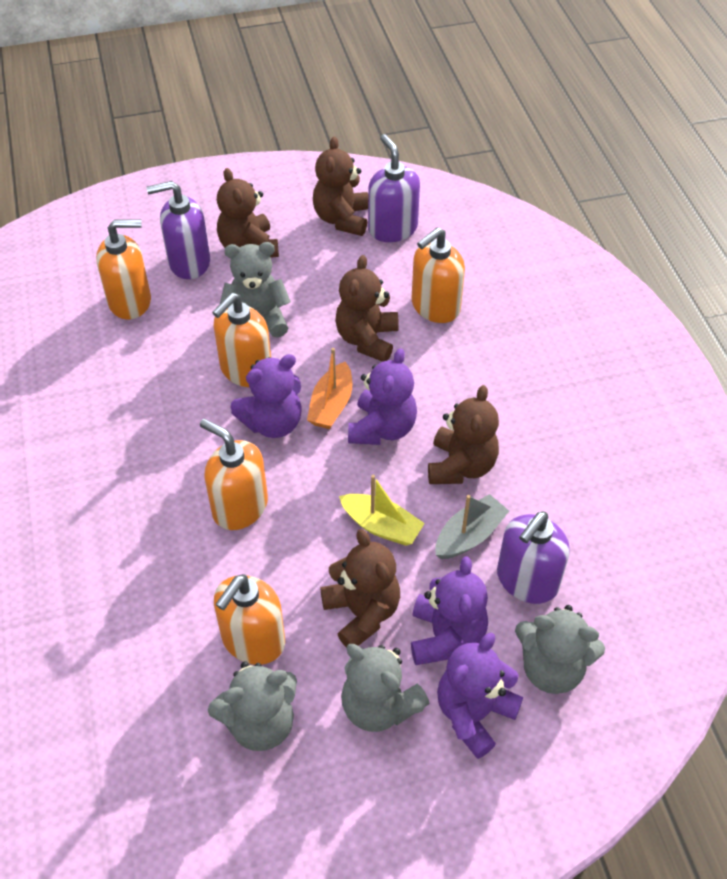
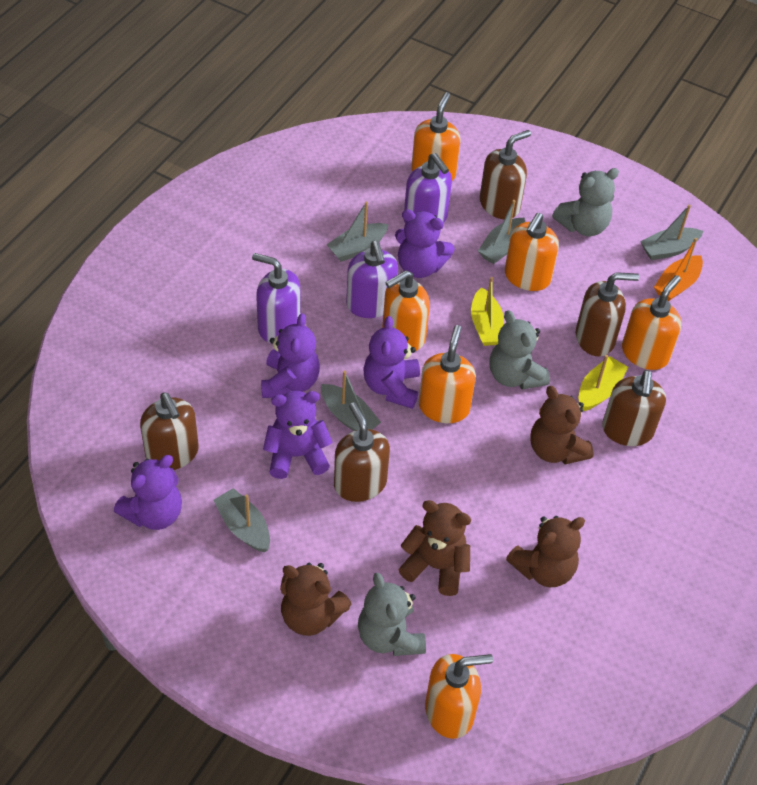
brown soap dispenser: none = 0 -> [140,392,199,470] [334,402,390,502] [480,130,531,219] [575,272,639,357] [602,370,666,446] = 5
brown teddy bear: [217,168,279,258] [313,137,368,236] [320,529,400,648] [335,255,399,362] [428,385,499,484] = 5 -> [280,563,352,636] [398,500,471,596] [506,516,585,587] [530,386,594,464] = 4
grey boat: [435,494,509,559] = 1 -> [213,488,270,552] [321,370,381,431] [327,201,389,262] [478,200,525,264] [640,205,703,260] = 5
grey teddy bear: [208,661,297,751] [220,242,291,338] [341,644,430,732] [515,605,605,694] = 4 -> [358,572,426,656] [489,310,550,390] [552,168,619,236] = 3
orange soap dispenser: [96,219,151,319] [200,419,268,530] [212,293,271,387] [214,574,285,665] [412,227,465,323] = 5 -> [382,270,430,351] [411,92,461,181] [419,325,476,423] [425,654,493,739] [505,213,559,291] [622,275,682,370] = 6
purple teddy bear: [230,354,301,438] [348,348,417,445] [411,556,488,665] [437,633,523,759] = 4 -> [114,455,182,530] [261,313,320,398] [263,391,333,479] [363,316,420,409] [395,209,455,278] = 5
yellow boat: [339,475,425,546] = 1 -> [471,277,504,346] [579,355,628,411] = 2

